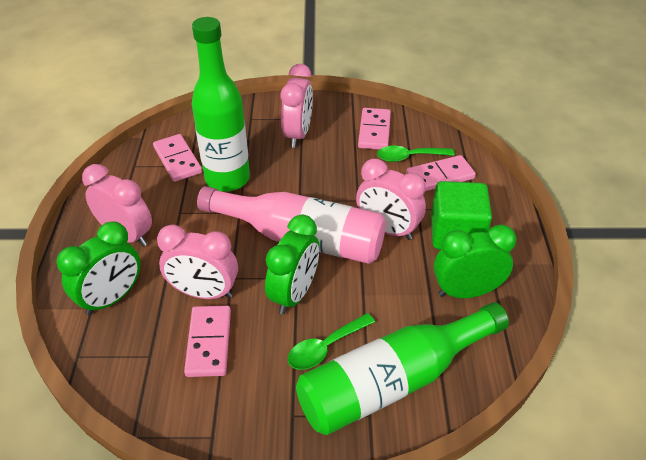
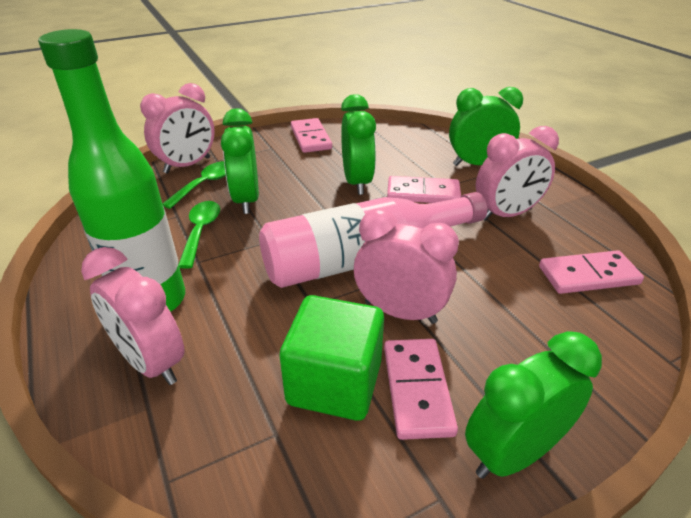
green bottle: [192,17,250,192] [296,302,509,435] = 2 -> [38,29,185,312] = 1
green clock: [56,221,140,315] [265,215,319,314] [434,224,517,298] = 3 -> [221,108,259,214] [341,94,376,195] [449,87,523,166] [465,331,602,479] = 4

